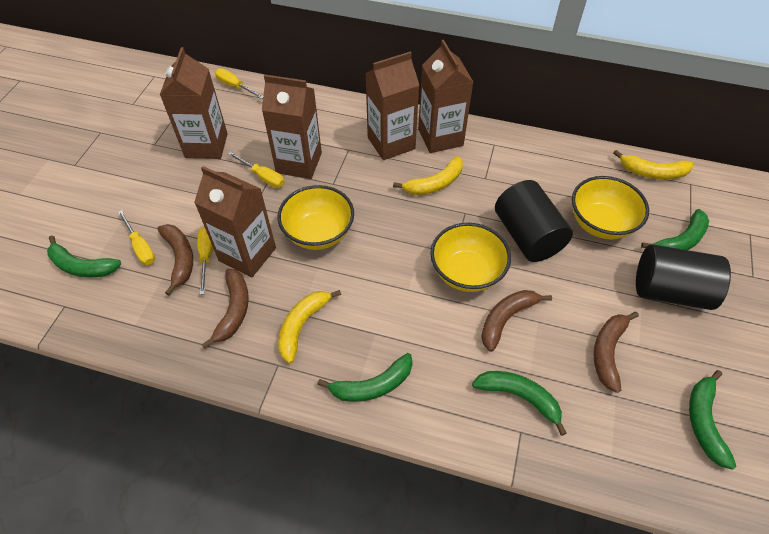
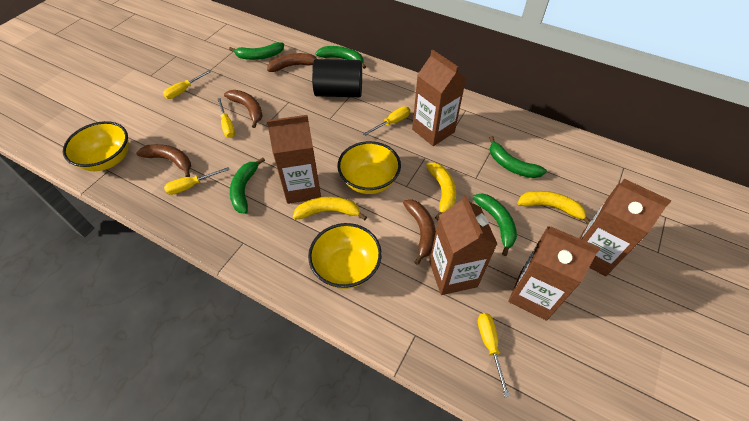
black cylinder: [495,180,573,262] [636,244,731,310] = 2 -> [312,59,362,97] = 1
yellow screwdriver: [118,210,155,265] [197,227,213,295] [215,68,263,99] [228,152,285,188] = 4 -> [163,70,212,99] [164,167,230,195] [217,98,235,138] [363,106,410,136] [478,313,510,397] = 5

